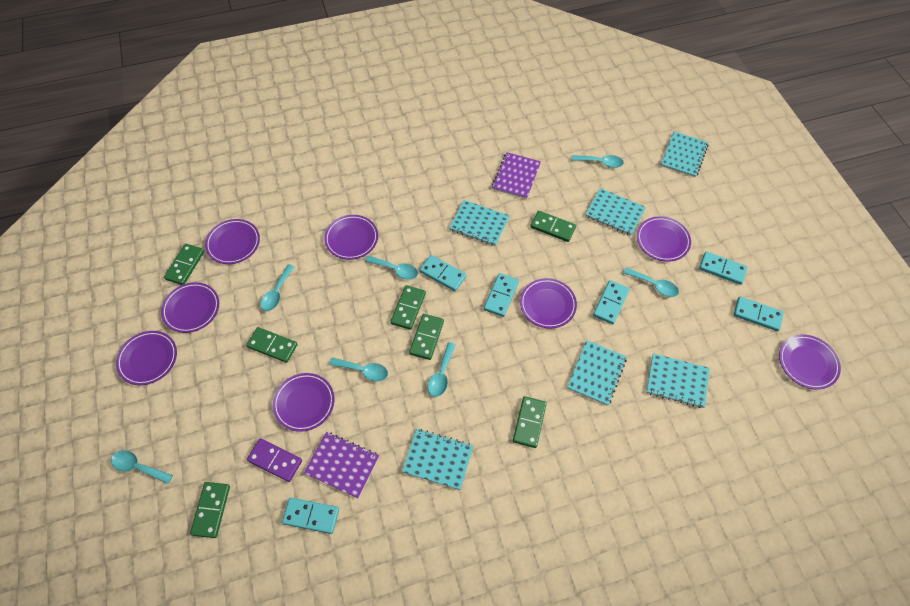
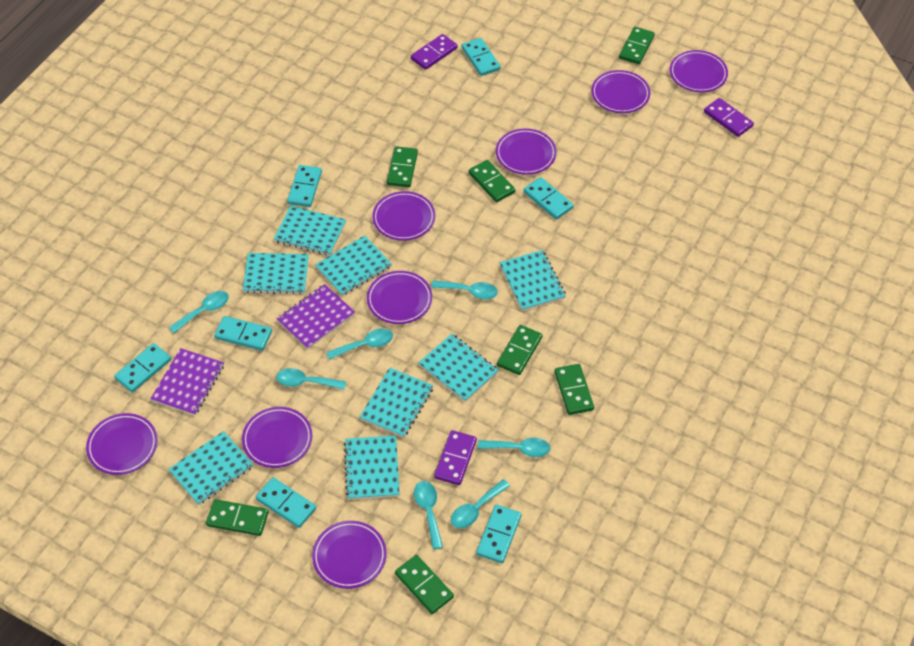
purple domino: [247,438,302,482] = 1 -> [411,34,458,70] [434,430,477,485] [704,98,754,137] = 3
turquoise domino: [282,498,339,534] [420,255,467,291] [484,273,519,317] [593,280,630,324] [699,251,748,285] [734,297,784,331] = 6 -> [114,343,171,392] [214,316,272,351] [256,477,316,528] [287,165,322,207] [462,38,501,76] [476,505,522,563] [523,177,574,219] = 7
turquoise notebook: [402,429,473,490] [449,200,510,246] [567,340,627,406] [585,188,646,236] [646,353,710,408] [661,131,708,177] = 6 -> [168,431,254,505] [243,253,309,294] [274,206,346,256] [315,235,392,296] [344,435,400,500] [360,368,434,437] [418,334,498,402] [499,250,566,311] = 8

